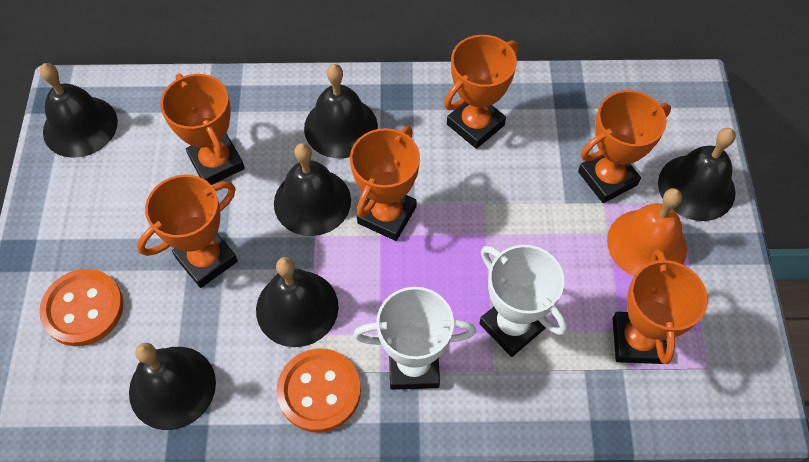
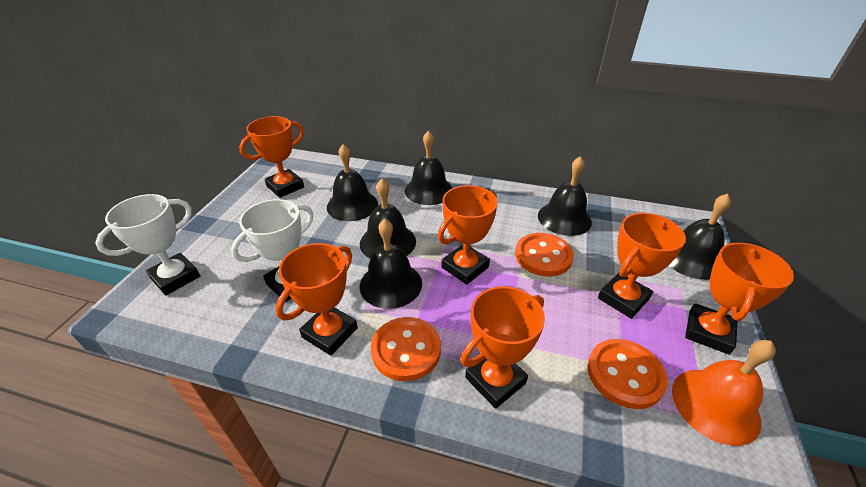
orange button: [39,269,124,346] [277,349,361,432] = 2 -> [371,317,441,381] [515,233,574,277] [588,339,668,409] = 3

